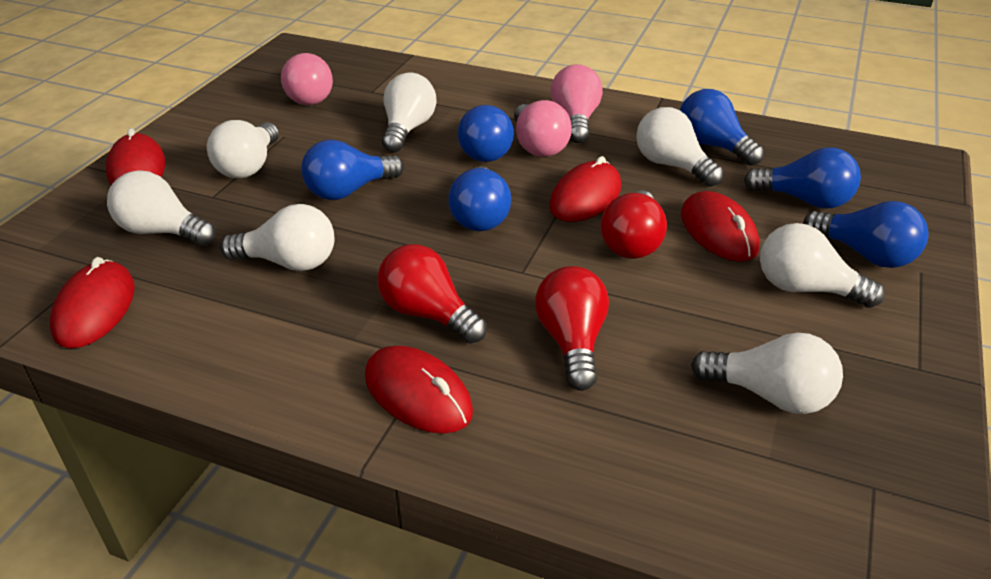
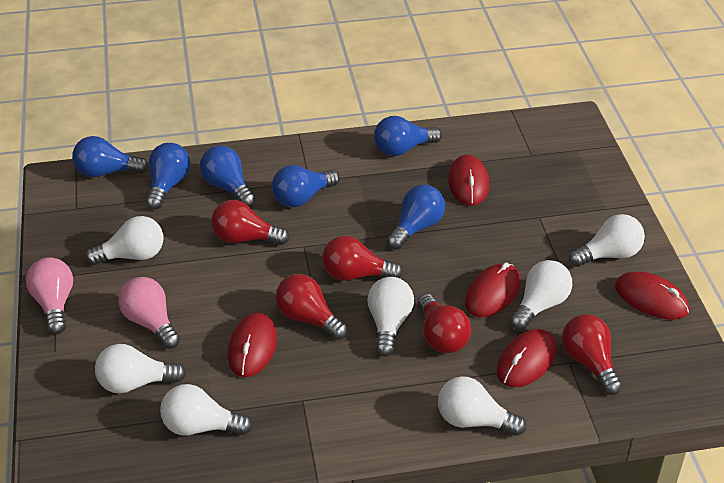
pink light bulb: [281,53,333,105] [514,100,572,157] [551,64,603,143] = 3 -> [26,257,73,334] [118,277,180,349] = 2
red light bulb: [377,244,487,344] [535,266,609,391] [600,190,667,259] = 3 -> [211,200,289,245] [276,274,347,340] [322,236,403,281] [418,294,471,353] [562,314,622,395] = 5

